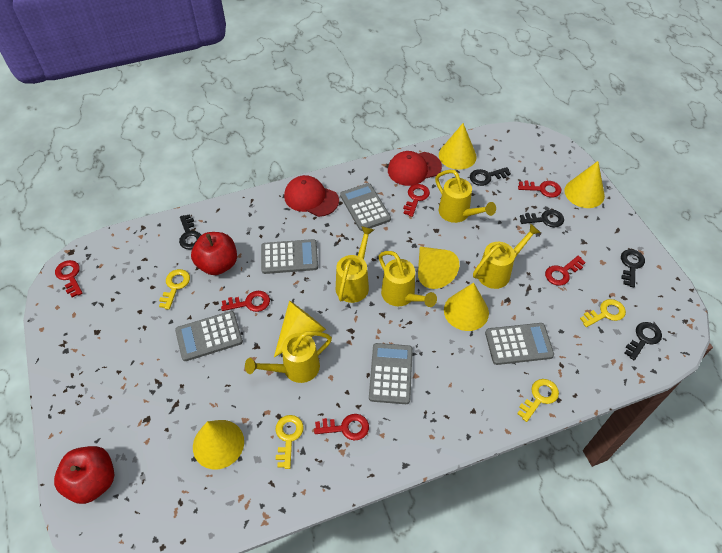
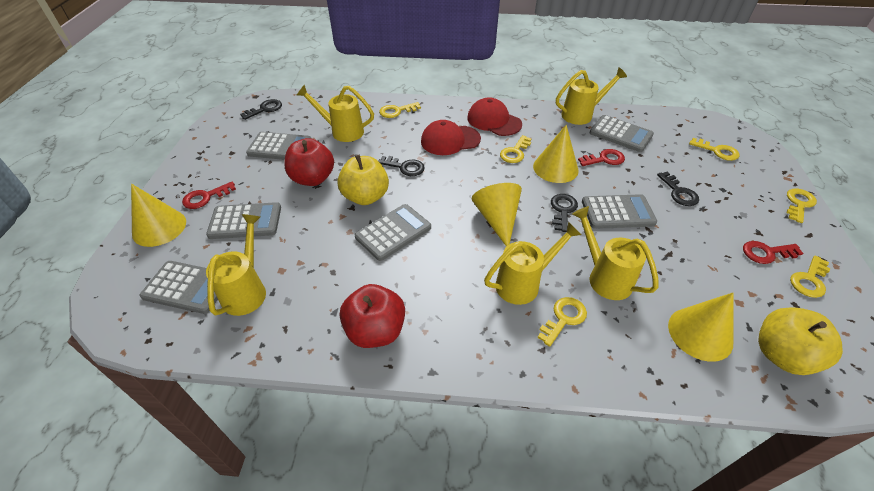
black key: [179,214,201,249] [470,167,511,186] [520,209,564,227] [621,249,645,287] [624,322,662,360] = 5 -> [240,99,282,120] [378,156,425,176] [551,194,578,232] [657,172,699,206] = 4
grey calculator: [175,311,243,361] [261,239,318,274] [340,183,391,231] [369,343,413,404] [485,323,554,365] = 5 -> [140,261,218,314] [206,202,281,239] [246,132,311,160] [355,204,431,261] [582,194,657,229] [590,115,654,152] = 6
red key: [55,260,83,298] [221,291,270,312] [314,414,369,440] [403,184,430,217] [518,181,561,198] [545,256,586,286] = 6 -> [182,182,236,209] [578,149,625,166] [743,241,803,264] = 3
yellow apple: none = 0 -> [337,155,389,205] [758,307,843,375] = 2
yellow cone: [193,420,244,470] [274,300,326,357] [418,247,459,289] [439,123,477,170] [444,283,489,331] [564,161,605,208] = 6 -> [131,184,186,247] [471,183,522,247] [533,125,579,183] [668,293,734,362] = 4
yellow key: [159,269,190,310] [275,415,304,469] [517,379,559,422] [580,299,626,327] = 4 -> [379,102,421,118] [500,135,532,163] [537,297,587,347] [689,138,740,161] [787,189,817,223] [790,255,830,298] = 6

